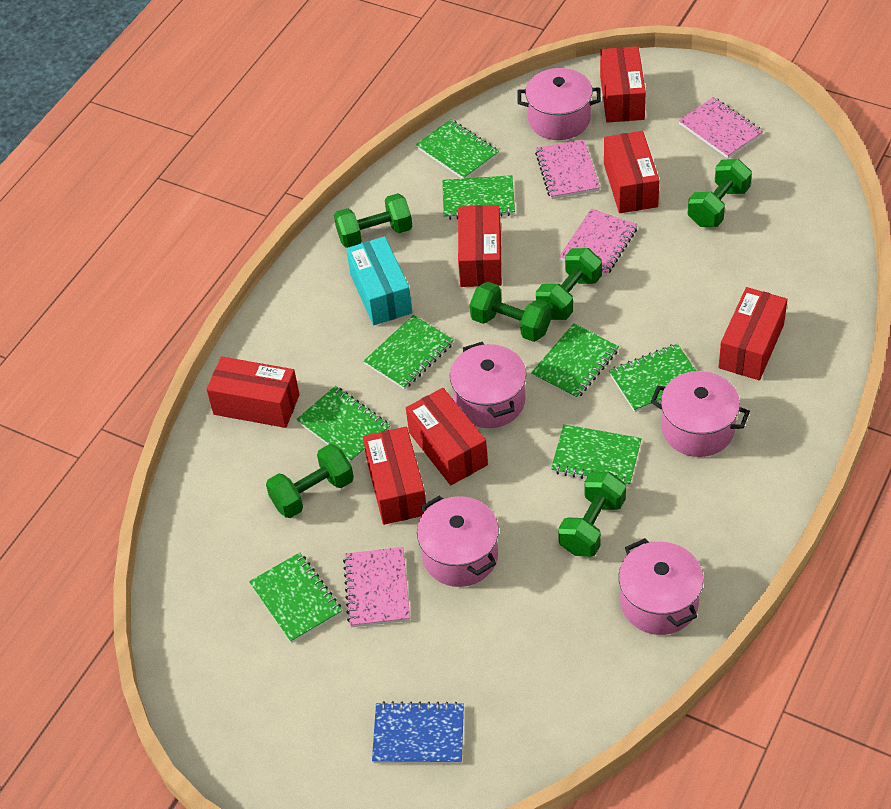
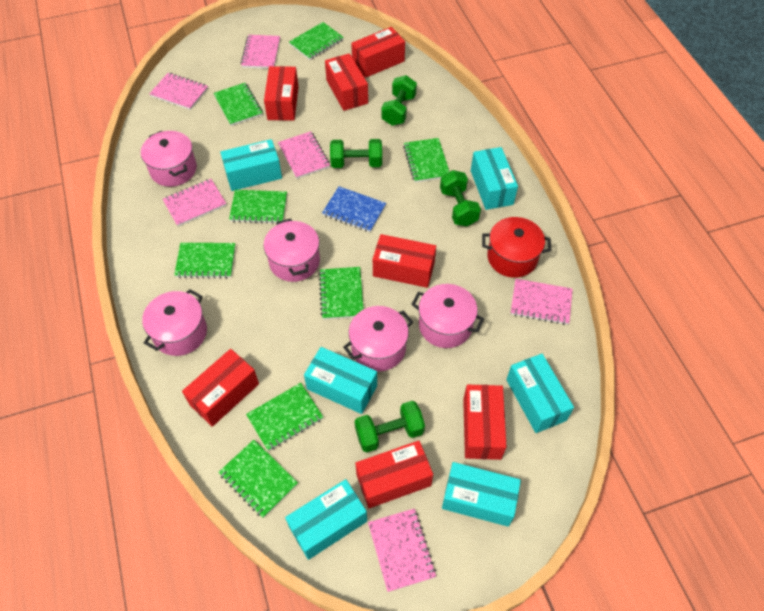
green dumbbell: [266,444,354,518] [334,193,412,248] [470,282,552,342] [536,248,602,320] [558,471,626,557] [688,159,752,227] = 6 -> [330,139,382,168] [354,401,425,453] [381,75,417,126] [440,170,481,226] = 4
pink notebook: [343,547,410,627] [535,139,600,199] [559,208,638,276] [679,97,763,158] = 4 -> [149,73,208,110] [163,179,226,226] [241,35,280,69] [278,131,330,179] [368,509,436,592] [511,279,573,325] = 6
red pot: none = 0 -> [482,217,551,278] = 1
turquoise box: [346,236,412,325] = 1 -> [220,139,282,191] [285,479,367,560] [304,347,377,414] [442,462,521,527] [471,147,518,210] [506,354,574,433] = 6

